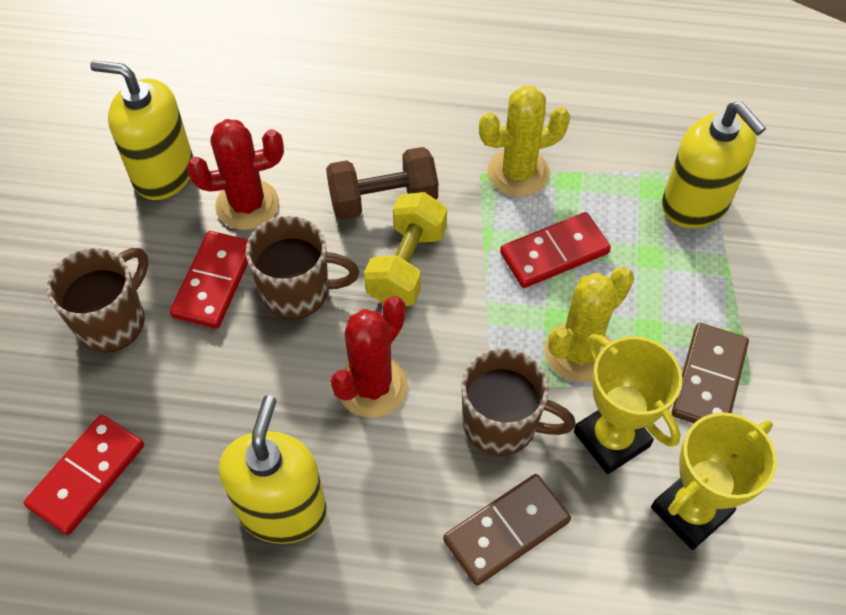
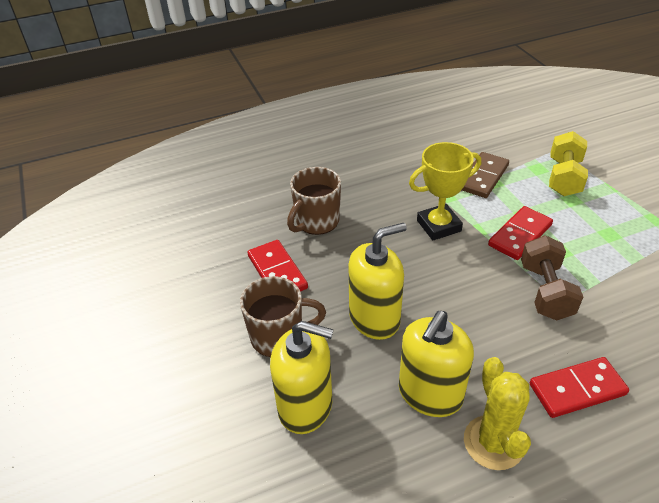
brown domino: [443,474,571,586] [672,323,749,423] = 2 -> [462,152,509,198] = 1
brown mug: [47,248,149,352] [246,216,359,319] [461,348,576,456] = 3 -> [240,276,326,357] [287,167,341,235] = 2
red cactus: [187,119,284,230] [330,296,408,418] = 2 -> none = 0
yellow cactus: [479,86,570,197] [545,267,634,382] = 2 -> [464,357,531,470] = 1
yellow trophy: [574,334,682,474] [651,412,777,550] = 2 -> [409,142,481,240] = 1

